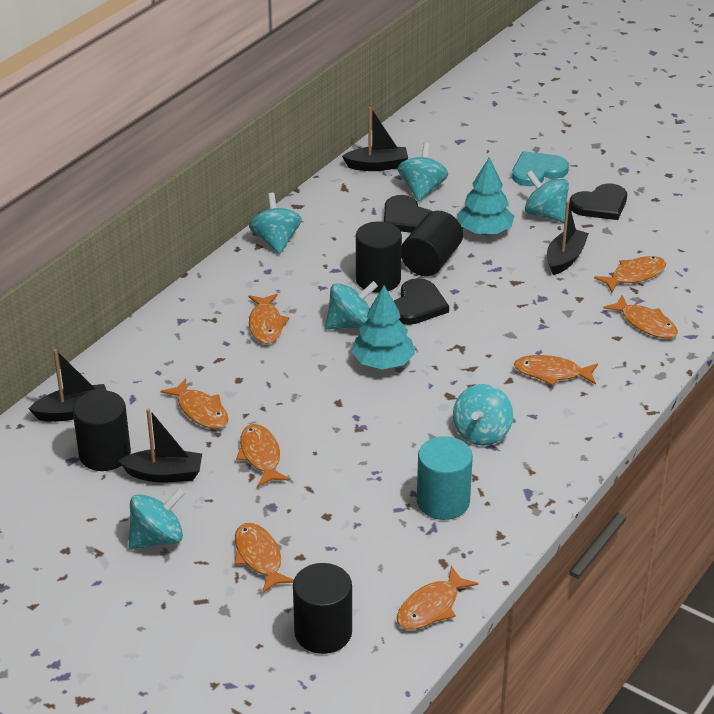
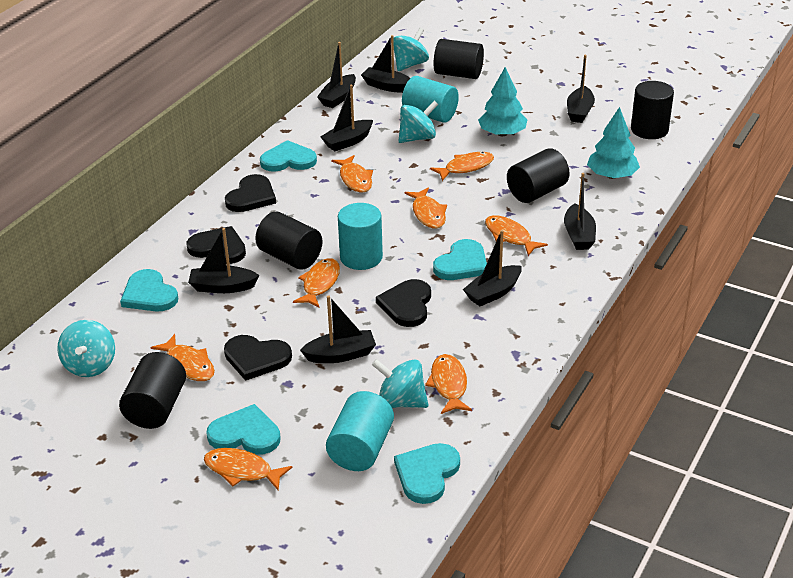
black boat: [29,349,107,422] [118,408,202,483] [342,107,408,171] [547,201,589,275] = 4 -> [188,228,260,293] [300,296,376,363] [317,42,356,108] [320,85,373,151] [361,35,410,93] [463,230,522,306] [564,173,596,250] [567,54,595,123] = 8
black cylinder: [73,390,131,471] [293,563,352,654] [356,222,402,293] [401,211,463,276] = 4 -> [119,352,186,429] [255,212,322,270] [434,39,484,79] [507,149,570,203] [631,81,674,139] = 5
black heart: [384,195,432,233] [394,278,449,325] [569,183,627,220] = 3 -> [186,226,246,264] [224,335,292,381] [225,174,276,212] [376,279,431,327] = 4
turquoise cylinder: [417,436,473,520] = 1 -> [326,391,394,471] [338,203,383,270] [402,76,459,123] = 3
turquoise heart: [512,151,569,186] = 1 -> [120,269,178,312] [206,404,281,455] [260,140,317,172] [394,443,460,504] [433,239,487,280] = 5
turquoise spinning top: [129,488,185,550] [249,193,302,254] [325,281,378,330] [398,143,448,201] [453,384,513,446] [525,170,569,223] = 6 -> [57,320,115,377] [372,359,428,408] [393,28,429,71] [399,101,438,143] = 4

